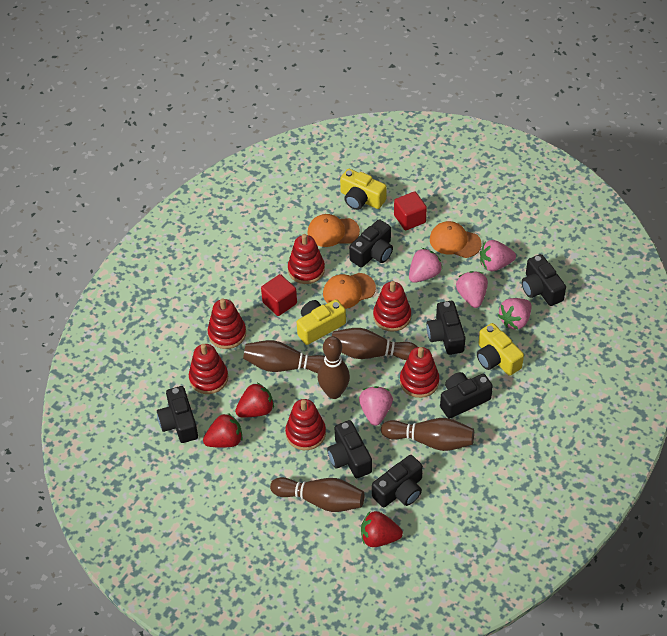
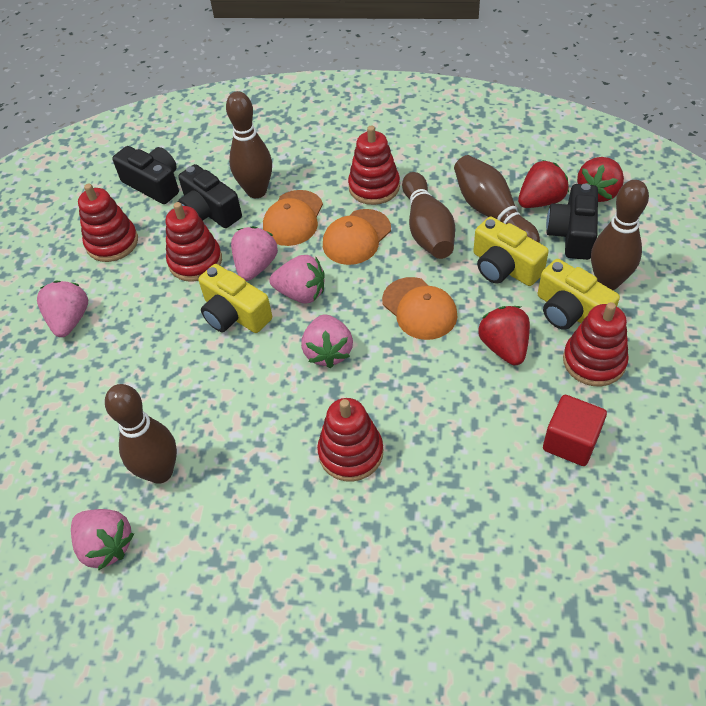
black camera: [157,386,198,443] [327,420,372,478] [349,219,393,268] [372,455,423,507] [426,301,465,355] [440,372,493,419] [522,254,566,306] = 7 -> [112,146,179,204] [178,164,242,228] [546,184,598,260] = 3
red cube: [261,274,297,316] [394,191,427,230] = 2 -> [543,395,607,466] = 1
red stacking toy: [189,344,228,394] [208,299,246,349] [285,399,326,450] [288,234,325,284] [373,281,411,332] [400,347,439,398] = 6 -> [78,184,138,262] [166,202,222,282] [317,398,383,482] [348,126,400,205] [563,302,629,386] = 5

